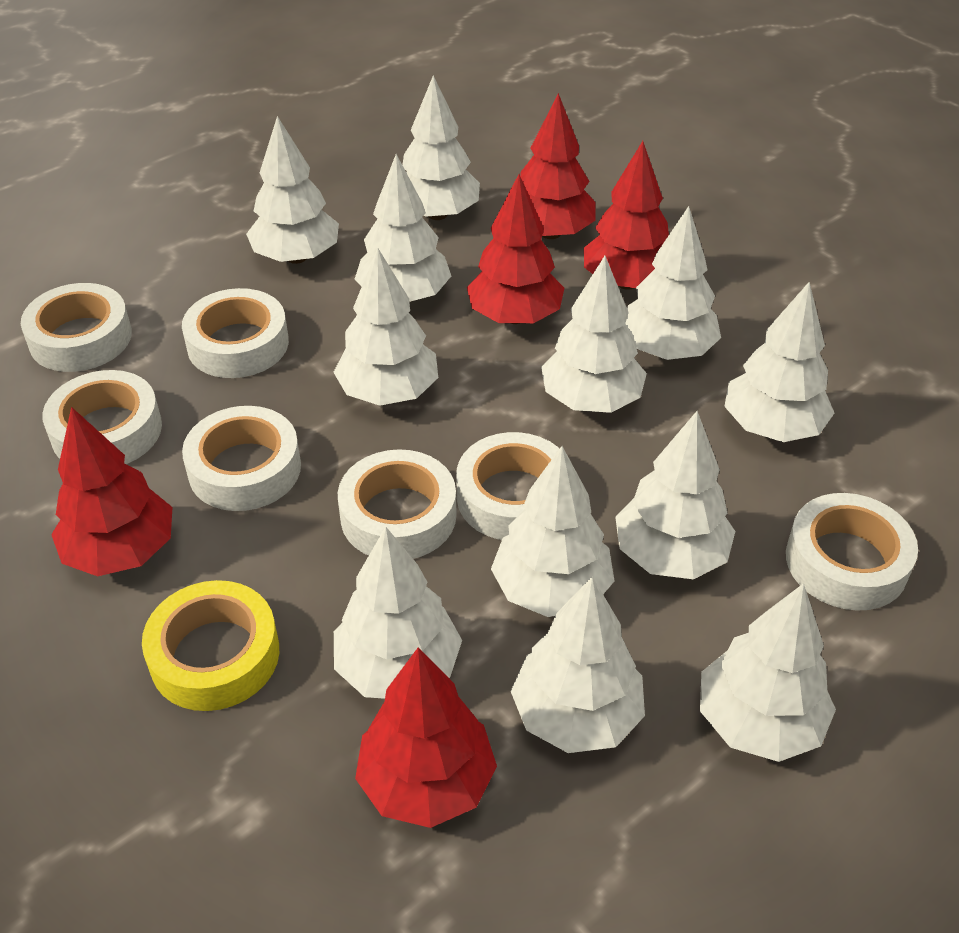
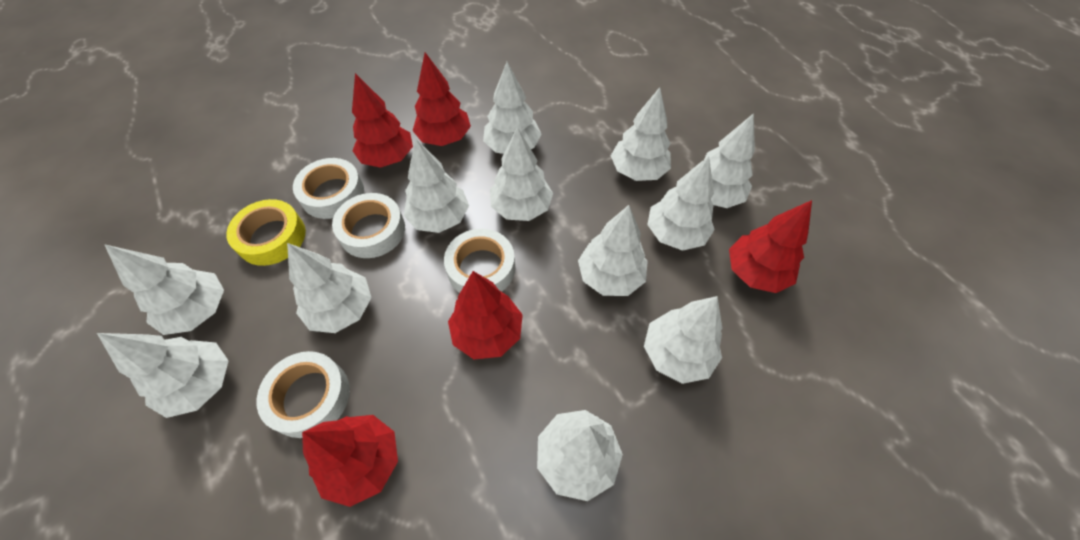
white tape: [21,283,132,372] [42,370,162,464] [182,288,289,378] [182,406,301,511] [338,449,457,559] [456,432,560,540] [786,493,918,611] = 7 -> [257,351,350,438] [293,158,364,219] [332,193,405,258] [444,229,515,293] = 4

